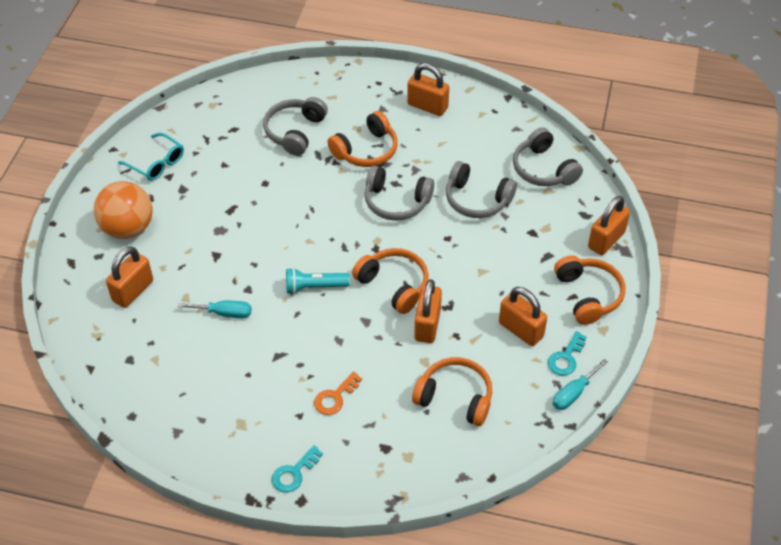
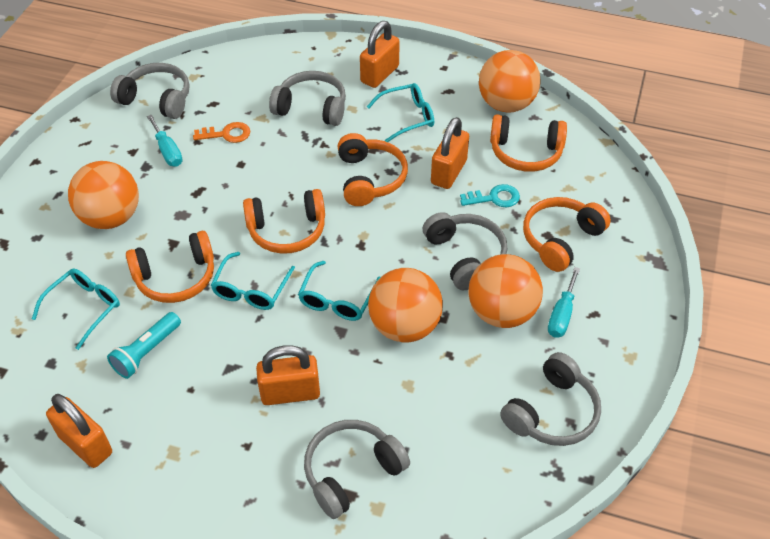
grey headphones: [263,97,328,156] [365,166,434,221] [446,161,517,218] [513,127,583,186] = 4 -> [110,63,190,119] [269,71,346,126] [304,420,410,519] [423,212,507,290] [500,352,601,446] = 5
orange ball: [94,181,152,239] = 1 -> [68,161,139,229] [368,268,443,342] [468,254,543,328] [479,50,541,112] = 4
orange headphones: [327,111,398,167] [352,248,429,314] [412,357,492,426] [554,255,625,325] = 4 -> [126,231,214,303] [243,189,325,254] [338,133,408,206] [490,114,567,172] [523,197,611,272] = 5
orange padlock: [106,246,153,308] [407,63,449,116] [414,279,442,343] [499,287,547,346] [588,196,630,255] = 5 -> [46,394,112,468] [256,345,320,405] [360,21,400,88] [431,117,469,189] = 4
turquoise glasses: [118,133,184,181] = 1 -> [32,269,120,350] [211,252,295,310] [298,261,380,321] [367,83,434,142] = 4
turquoise key: [272,445,323,493] [548,331,587,376] = 2 -> [460,184,520,207] = 1

